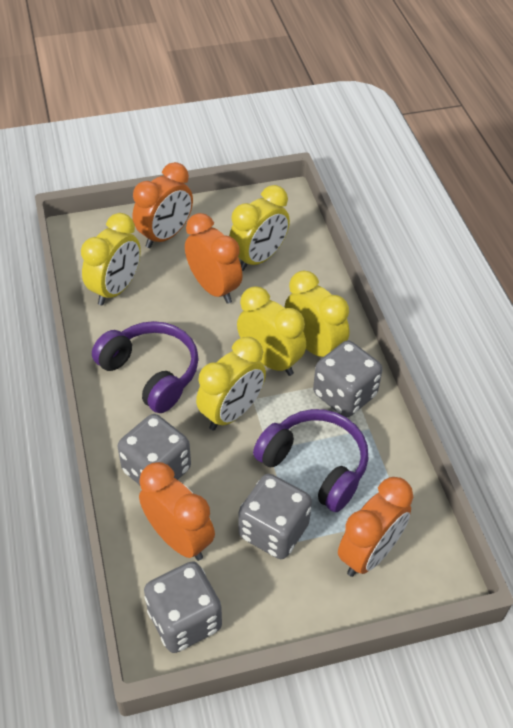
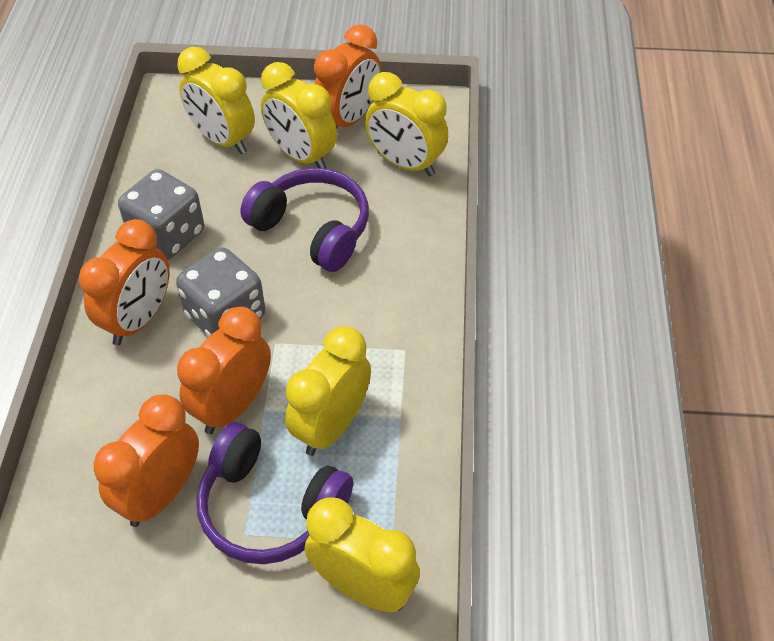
grey dice: [118,414,191,485] [144,561,222,653] [239,474,312,559] [313,341,382,417] = 4 -> [118,169,204,260] [176,247,265,337] = 2

